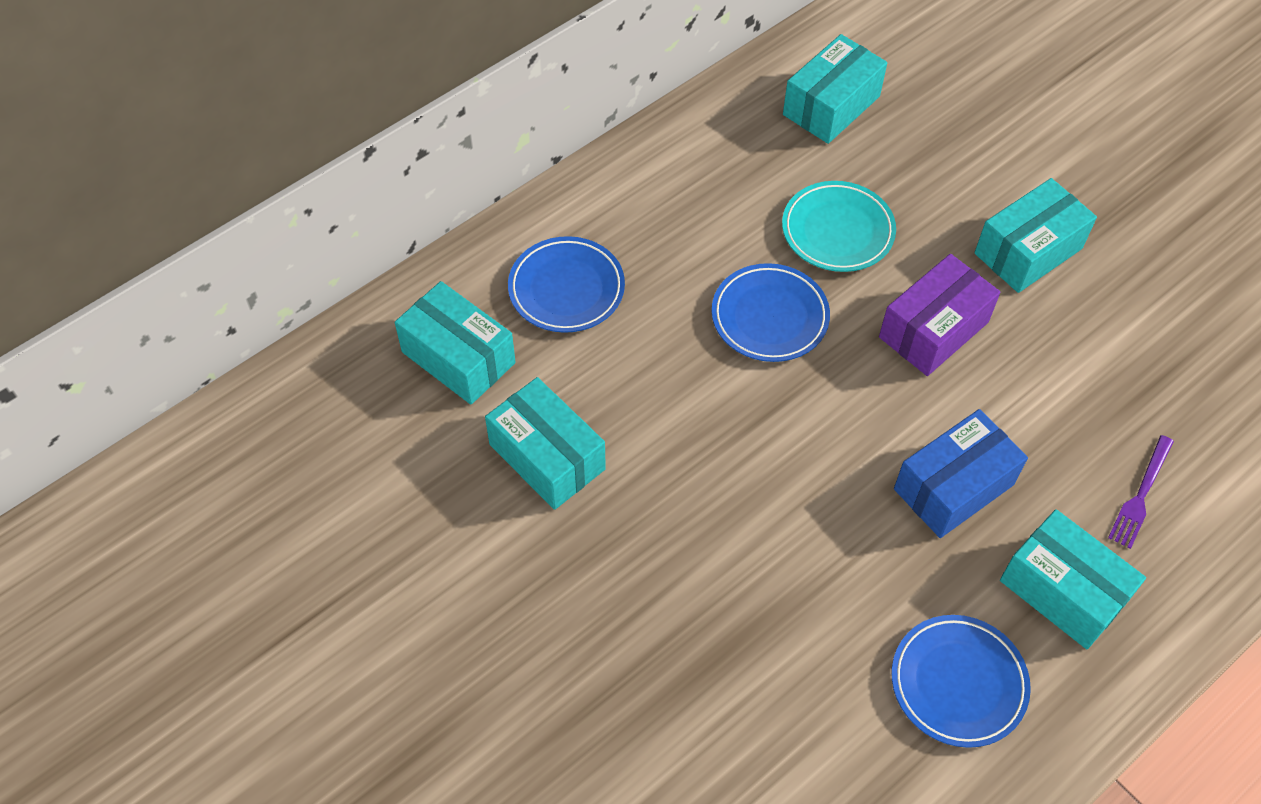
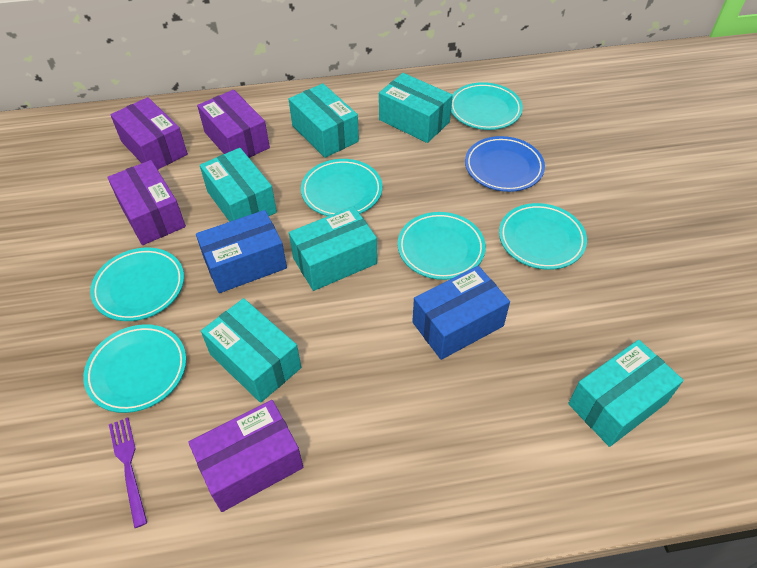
blue box: [894,409,1028,538] = 1 -> [196,210,287,293] [412,266,510,360] = 2
blue plate: [508,236,625,333] [712,263,830,362] [892,615,1031,748] = 3 -> [465,136,545,192] = 1
purple box: [879,254,1001,376] = 1 -> [107,160,186,245] [110,97,188,170] [188,400,303,512] [197,90,270,158] = 4
turquoise box: [395,281,516,405] [485,377,606,510] [783,34,887,144] [974,178,1097,293] [1000,509,1146,649] = 5 -> [200,148,277,222] [201,298,301,403] [289,83,359,158] [289,206,377,291] [379,73,453,143] [568,340,684,447] = 6
turquoise plate: [782,181,896,272] = 1 -> [83,324,186,413] [90,248,184,321] [301,159,382,216] [398,212,486,280] [451,82,523,130] [499,203,587,270] = 6

